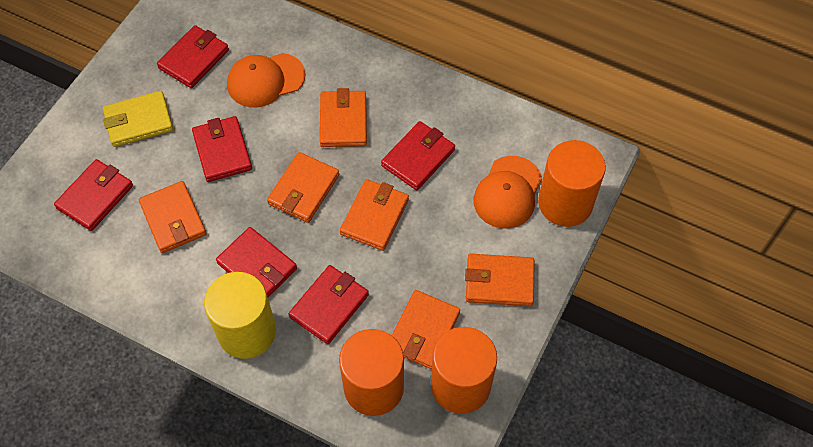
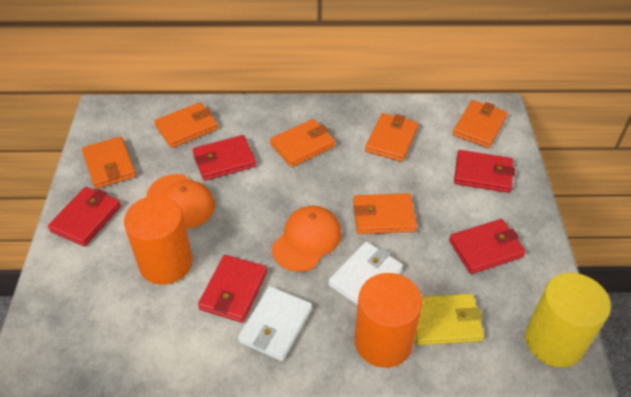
orange cylinder: [339,329,404,416] [431,327,497,414] [538,140,606,227] = 3 -> [124,196,193,285] [355,273,422,368] = 2
red wallet: [54,159,133,231] [157,25,229,88] [192,116,252,182] [216,227,297,297] [288,265,369,344] [381,121,455,190] = 6 -> [48,187,121,246] [193,135,256,181] [198,255,267,323] [449,219,526,274] [454,150,515,193] = 5
white wallet: none = 0 -> [238,286,312,361] [328,241,403,305] = 2

